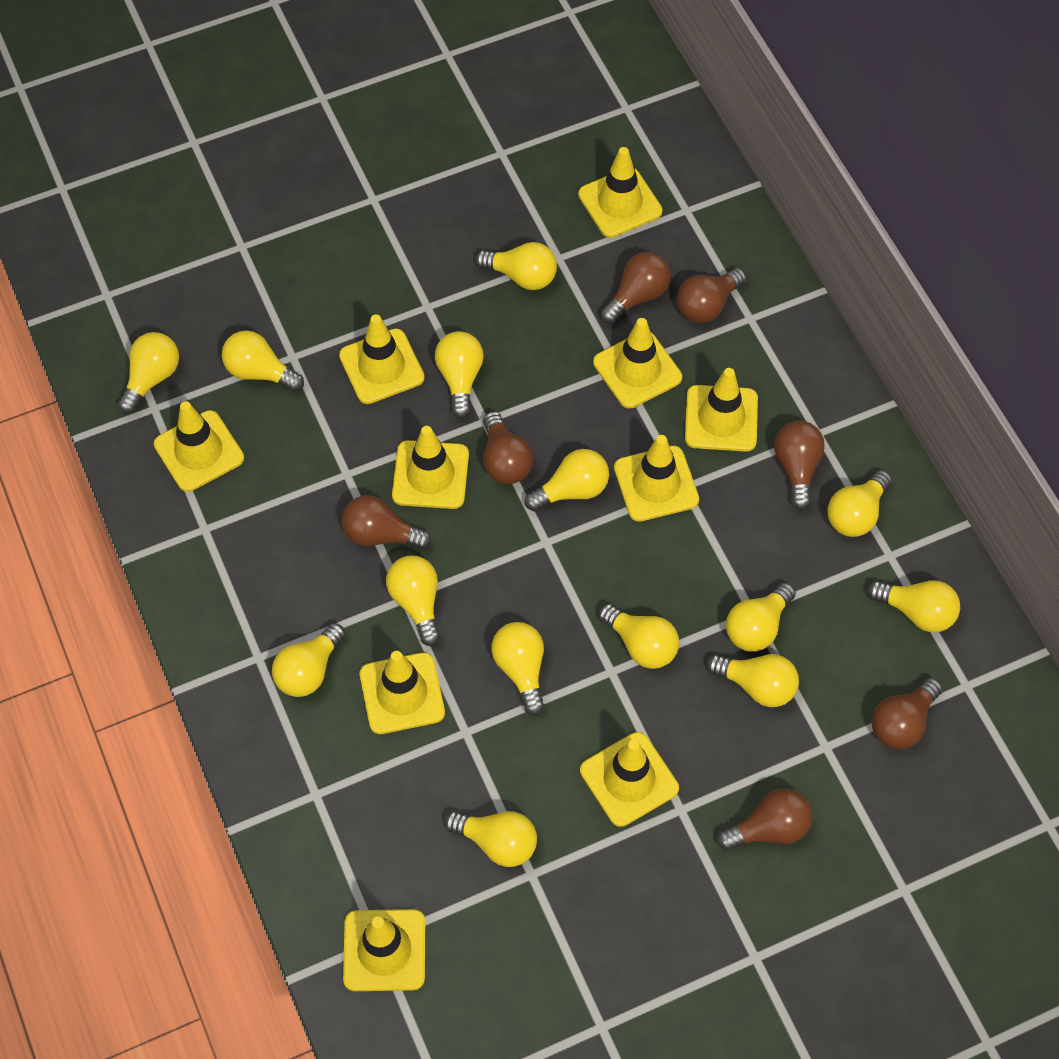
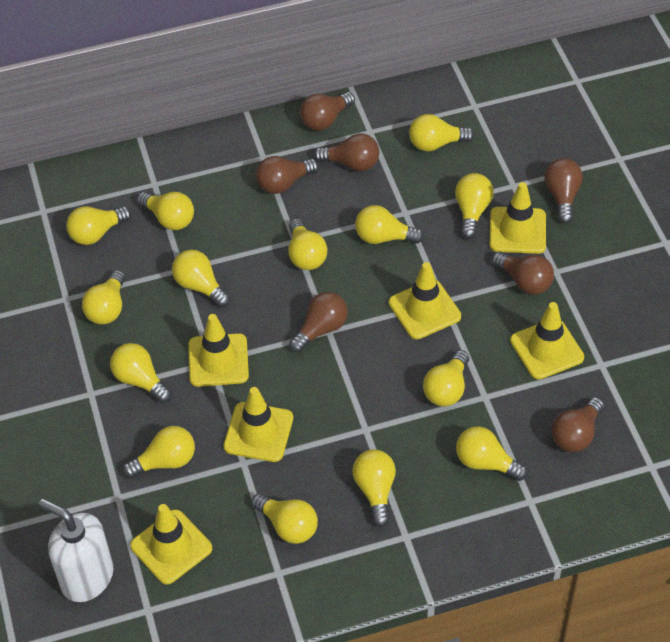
white soap dispenser: none = 0 -> [39,499,113,602] = 1
yellow traffic cone: [154,401,244,492] [339,314,425,404] [343,909,425,991] [360,651,445,734] [392,426,469,509] [578,147,662,238] [580,732,679,827] [593,318,682,409] [614,435,699,522] [685,368,758,452] = 10 -> [130,504,212,585] [188,314,249,387] [223,387,293,462] [389,262,461,339] [490,182,546,254] [510,302,584,379] = 6

